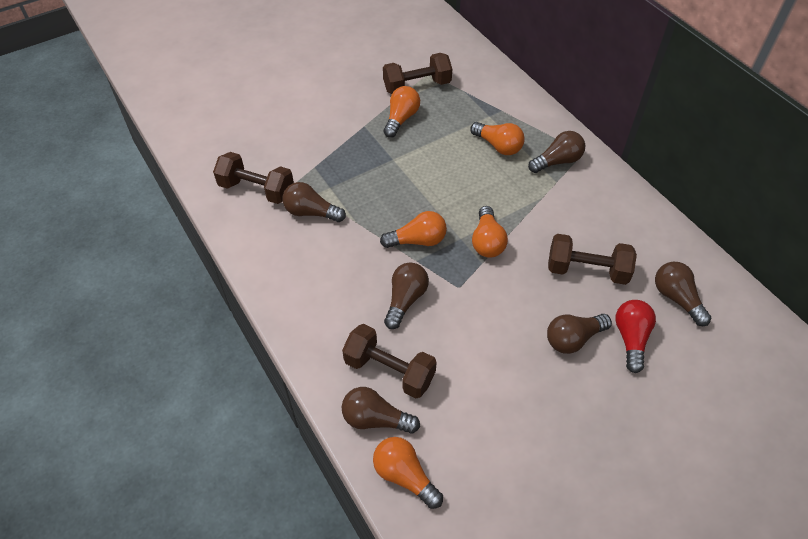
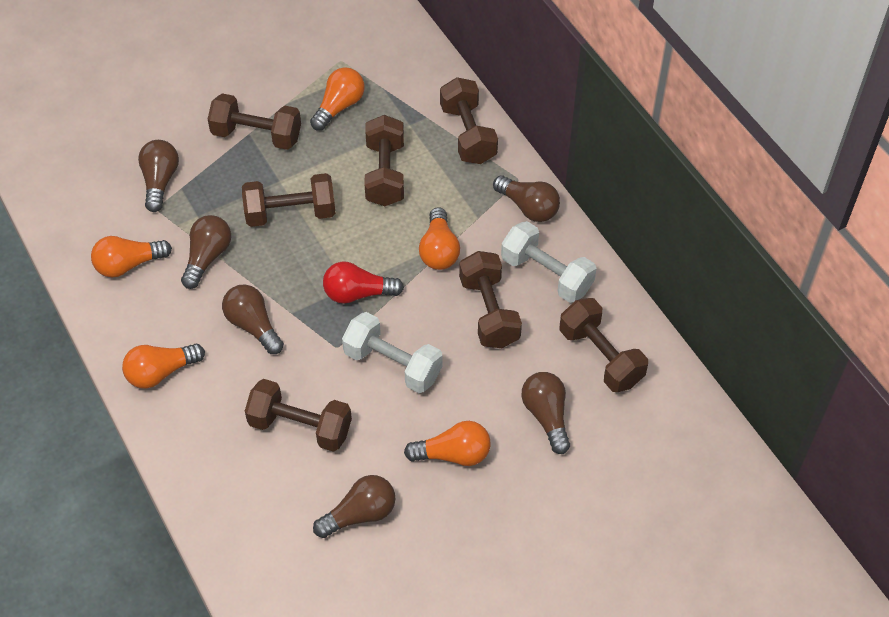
brown dumbbell: [213,152,294,204] [342,324,437,398] [383,53,452,94] [548,234,637,285] = 4 -> [208,93,301,150] [242,173,336,227] [245,379,352,452] [365,115,404,206] [440,77,498,164] [459,251,522,348] [560,298,648,392] = 7
white dumbbell: none = 0 -> [342,312,443,393] [501,221,596,303] = 2

